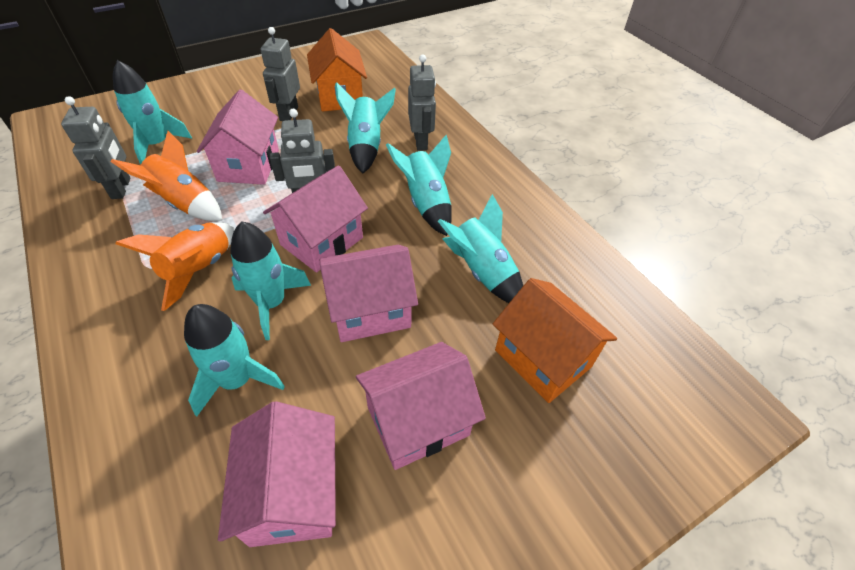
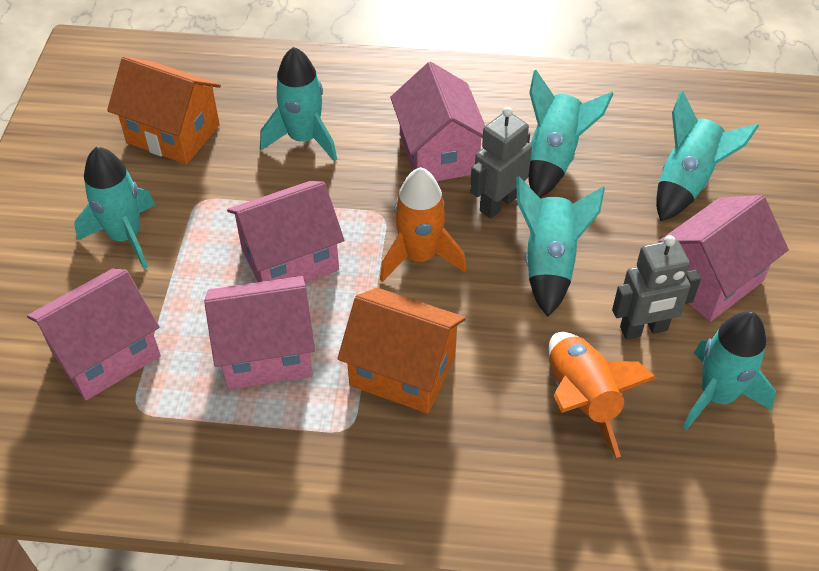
grey robot: [61,96,131,199] [261,27,300,121] [270,109,335,193] [408,55,436,151] = 4 -> [470,107,532,219] [612,235,701,340] = 2

